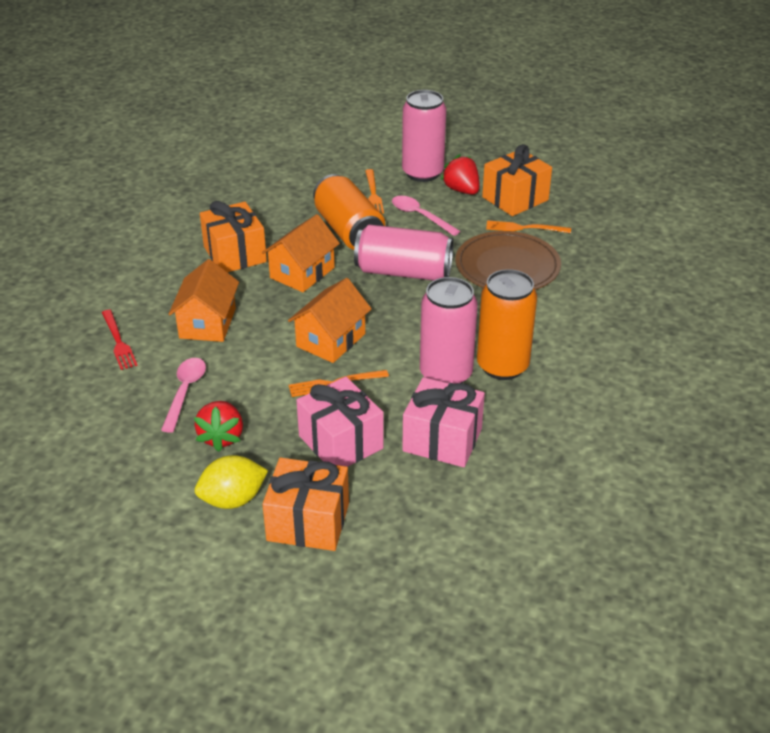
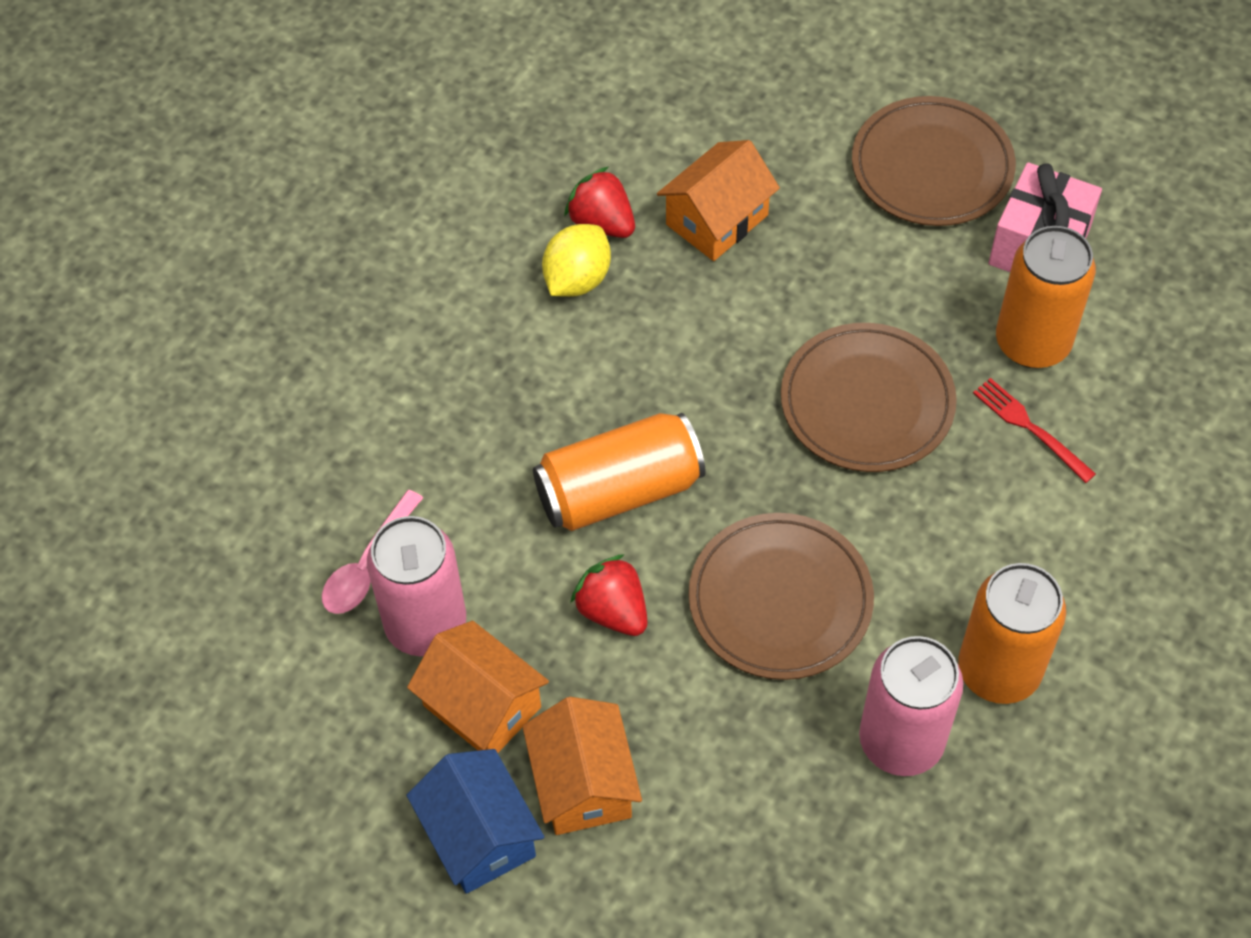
blue house: none = 0 -> [406,749,544,894] = 1
brown plate: [456,231,561,290] = 1 -> [688,513,874,680] [781,323,957,472] [852,96,1016,226] = 3
orange can: [313,174,385,250] [477,269,537,380] = 2 -> [533,413,705,531] [958,563,1066,704] [996,226,1096,368] = 3
orange fork: [289,370,389,397] [365,169,384,214] [486,220,571,233] = 3 -> none = 0
orange gift: [200,201,267,272] [262,458,349,551] [482,144,552,216] = 3 -> none = 0
pink can: [354,225,454,280] [402,90,446,182] [420,277,478,384] = 3 -> [367,516,466,656] [859,636,963,776] = 2
pink gift: [296,377,384,467] [402,377,485,467] = 2 -> [989,162,1102,272] = 1
pink spoon: [161,358,206,433] [392,196,460,236] = 2 -> [322,490,423,614] = 1

